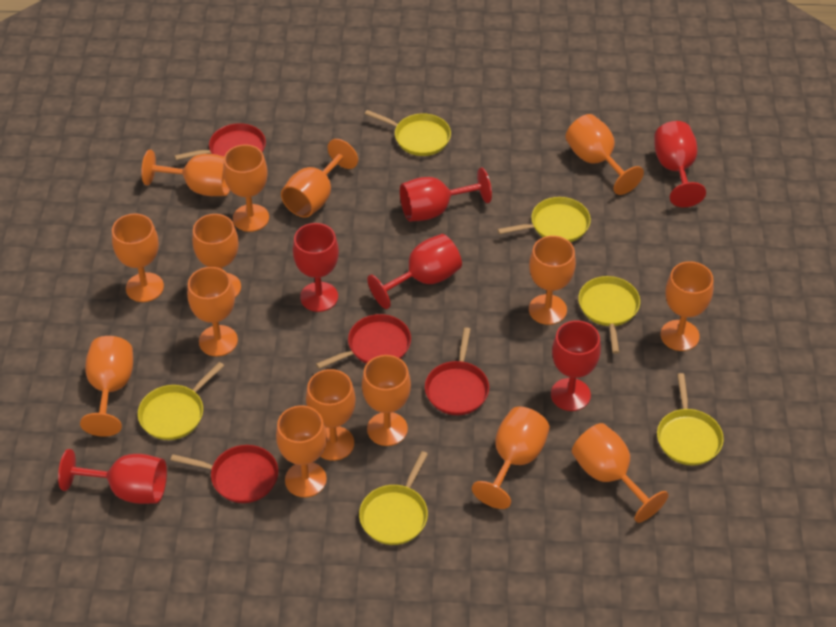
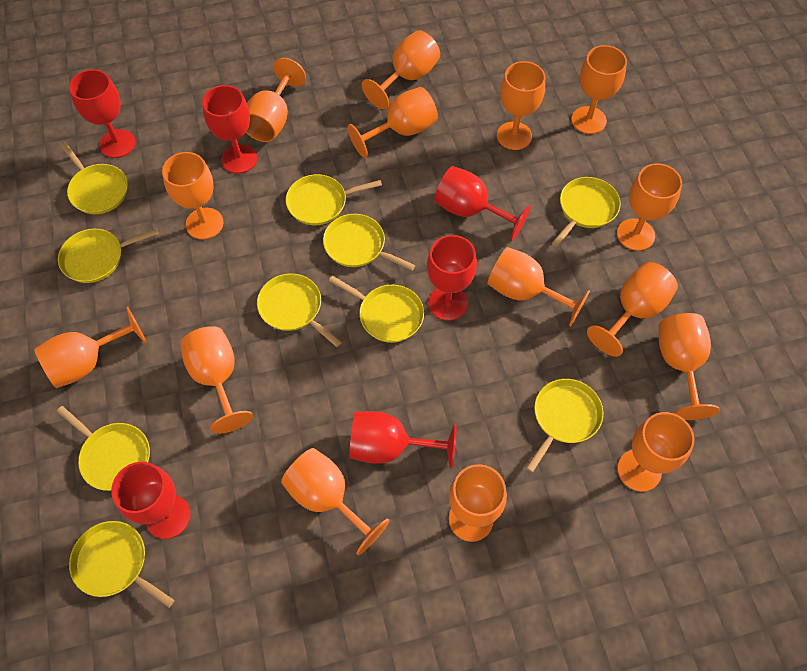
red pan: [171,445,278,503] [175,123,266,160] [316,314,411,369] [425,327,489,415] = 4 -> none = 0
yellow pan: [138,362,224,440] [359,451,428,545] [365,110,451,156] [497,197,591,242] [578,276,640,354] [657,373,724,466] = 6 -> [57,406,150,491] [58,228,159,283] [61,143,128,214] [69,521,175,608] [257,274,342,347] [285,174,382,225] [323,214,416,271] [329,276,424,343] [526,379,603,473] [552,177,621,247] = 10

